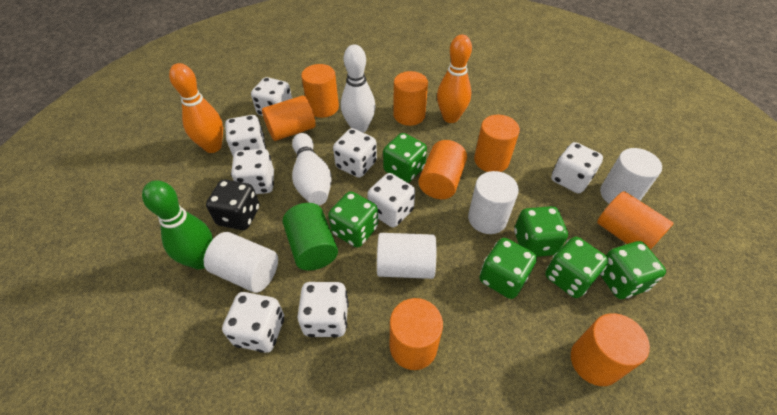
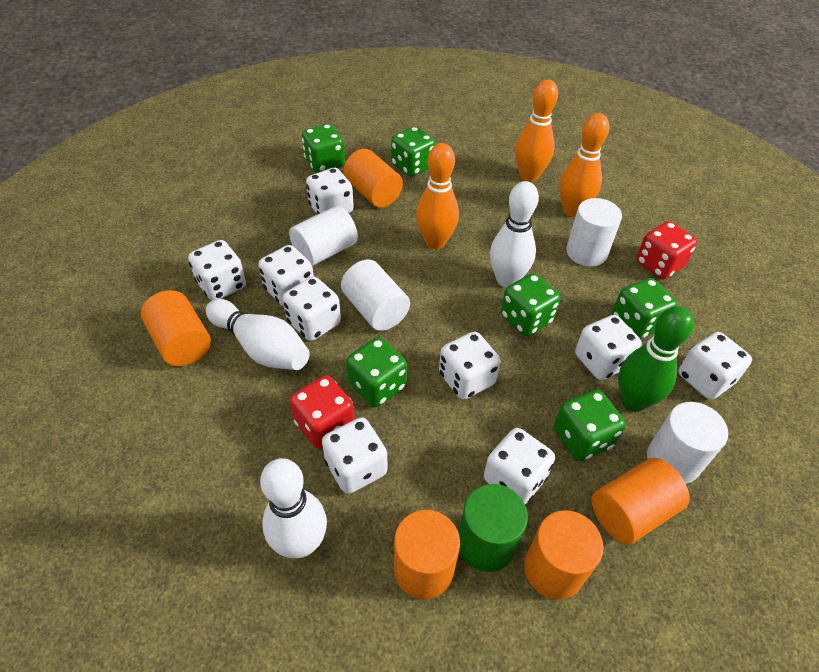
black dice: [206,179,259,230] = 1 -> none = 0
orange bowling pin: [169,63,223,153] [437,35,472,123] = 2 -> [416,143,459,249] [515,80,558,182] [559,113,610,217] = 3
orange cylinder: [262,95,316,141] [301,64,339,118] [390,298,443,370] [393,71,428,126] [419,140,467,199] [474,115,520,172] [571,313,650,386] [597,191,673,250] = 8 -> [141,290,211,366] [344,149,403,208] [394,510,460,599] [524,510,603,600] [592,458,689,545] = 5
red dice: none = 0 -> [290,375,355,449] [636,221,697,279] = 2
white bowling pin: [292,133,332,205] [341,45,376,133] = 2 -> [206,299,310,370] [260,458,327,558] [490,181,539,288] = 3
white dice: [222,292,284,353] [225,115,266,156] [231,149,274,194] [251,77,292,116] [297,282,349,337] [333,128,377,178] [367,173,415,227] [551,142,603,193] = 8 -> [188,240,246,300] [258,245,314,306] [282,277,341,341] [306,168,354,214] [322,417,387,494] [439,331,500,400] [484,428,555,504] [575,315,642,380] [678,332,752,400] = 9

